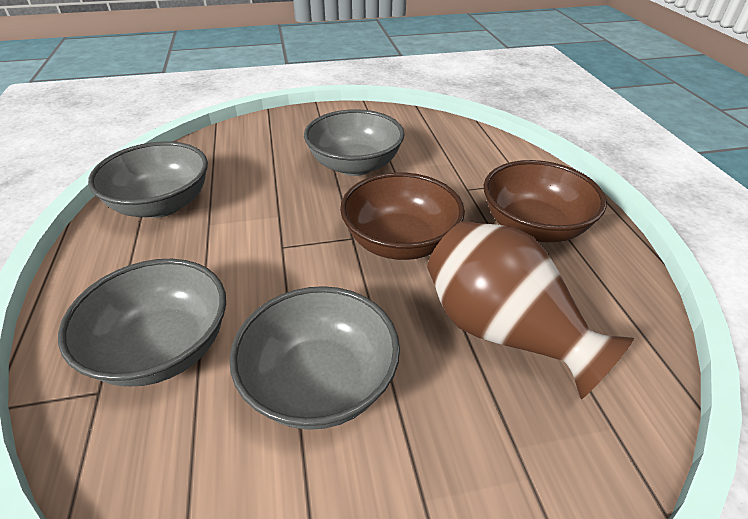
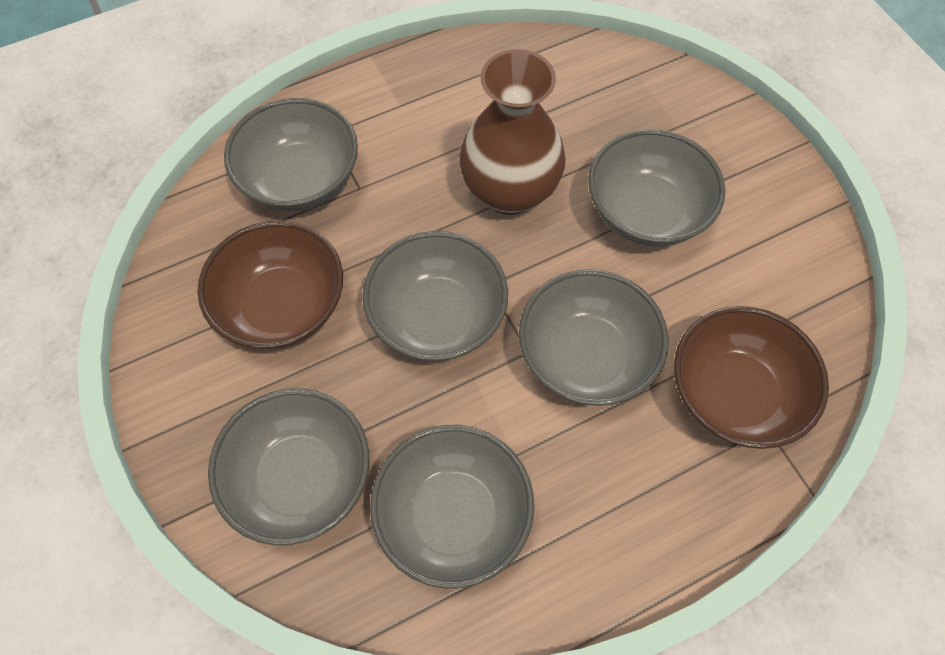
grey bowl: [58,259,226,387] [88,141,208,218] [229,286,400,430] [304,109,405,176] = 4 -> [208,388,370,545] [224,98,358,211] [362,231,508,361] [370,425,534,588] [519,269,668,406] [588,129,725,247] = 6

